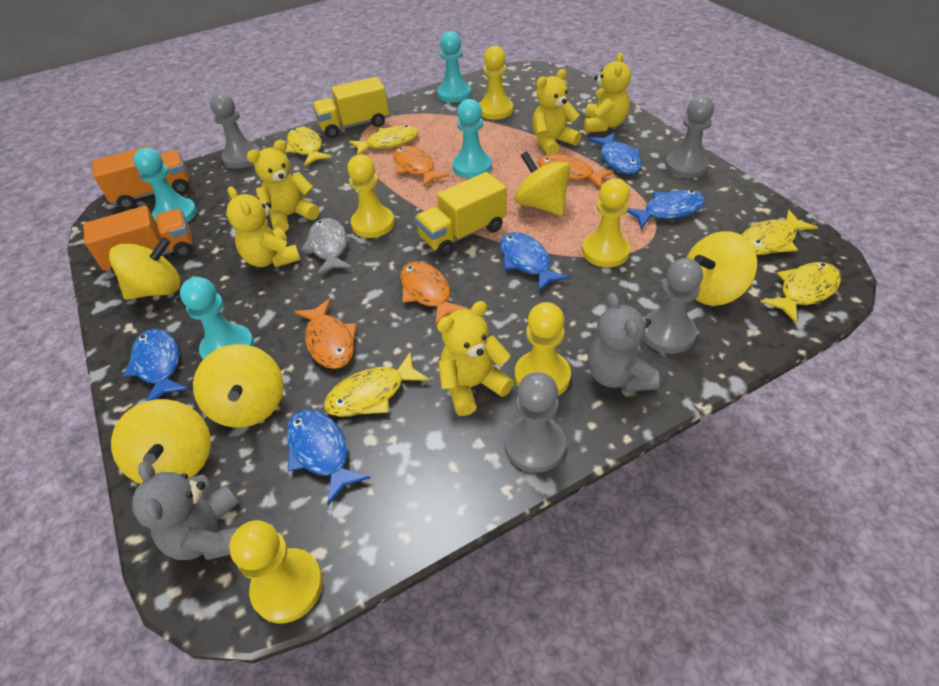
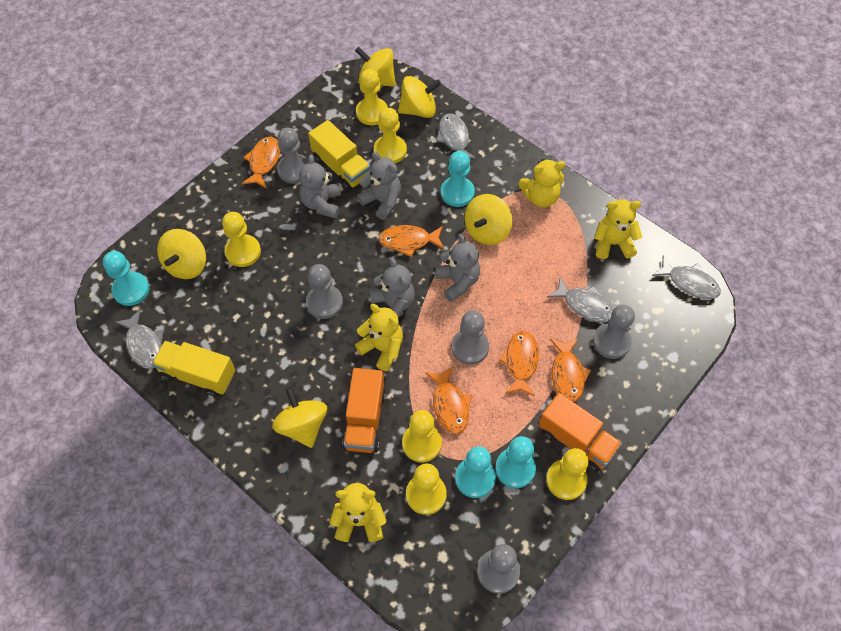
blue fish: [123,329,188,401] [286,410,370,505] [500,232,570,292] [588,132,642,174] [627,190,705,229] = 5 -> none = 0
grey fish: [301,218,352,276] = 1 -> [115,309,163,369] [436,114,476,159] [547,277,613,323] [652,255,721,299] = 4
grey pawn: [210,93,260,169] [504,372,566,473] [643,258,703,354] [665,96,714,178] = 4 -> [277,127,308,184] [306,264,343,319] [452,310,489,365] [477,544,520,594] [593,305,635,359] = 5
grey teddy bear: [132,461,239,560] [588,292,660,392] = 2 -> [299,154,341,219] [357,152,401,220] [370,257,415,318] [435,234,480,302] = 4
orange fish: [294,298,357,369] [393,146,450,188] [400,261,469,326] [537,154,614,189] = 4 -> [242,137,280,188] [379,225,444,257] [425,366,472,434] [499,331,539,397] [550,339,591,402] = 5
yellow fish: [285,127,332,167] [324,352,430,417] [349,125,419,155] [741,210,818,255] [760,262,841,323] = 5 -> none = 0
yellow pawn: [229,520,323,624] [347,154,395,238] [479,46,513,120] [515,302,571,396] [582,179,630,267] = 5 -> [222,212,261,267] [356,69,388,125] [374,108,407,163] [402,410,442,463] [406,463,447,515] [546,448,589,500] = 6
yellow teddy bear: [226,186,300,268] [247,140,319,232] [437,301,514,416] [532,69,582,155] [584,53,631,133] = 5 -> [329,483,386,542] [355,304,403,371] [518,159,566,208] [594,199,642,259] = 4

